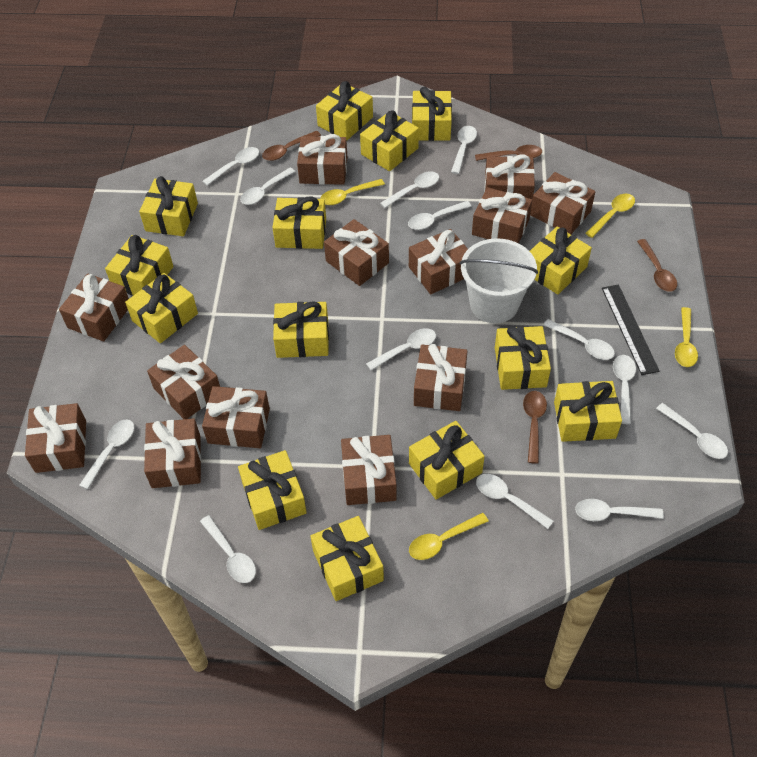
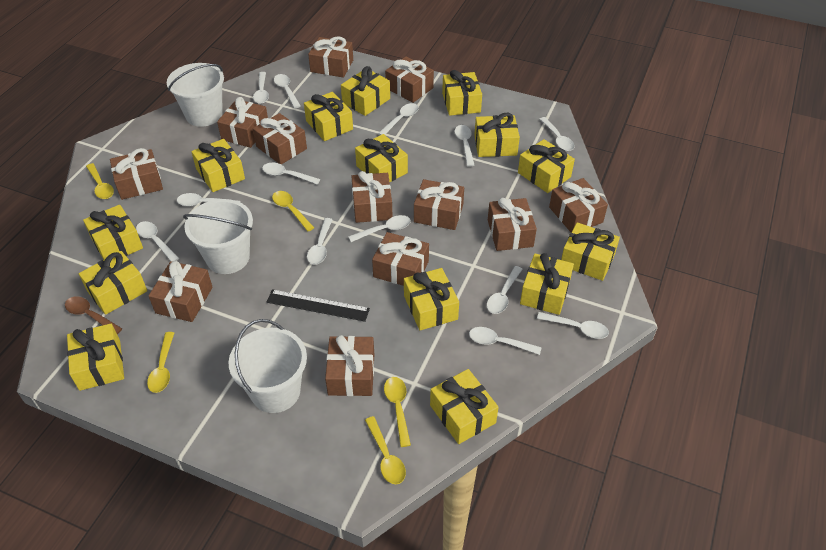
brown gift: [25,403,86,473] [59,274,129,341] [144,418,201,488] [147,345,220,419] [202,386,270,448] [297,134,347,185] [324,219,389,286] [341,435,397,505] [409,229,468,294] [414,344,467,411] [472,187,532,243] [484,155,535,199] [530,172,595,234] = 13 -> [110,148,163,200] [148,261,213,322] [217,97,268,148] [253,113,307,164] [308,36,353,78] [325,335,374,396] [351,171,393,223] [372,232,429,286] [385,56,434,103] [414,179,464,230] [488,198,537,251] [549,178,608,233] = 12
brown spoon: [262,131,321,161] [475,145,542,161] [523,391,547,464] [637,239,677,292] = 4 -> [65,296,122,334] = 1
white bucket: [460,238,538,323] = 1 -> [167,63,224,127] [183,199,253,274] [229,319,307,413] = 3
yellow spoon: [320,179,385,205] [409,513,489,560] [585,194,635,238] [675,307,698,367] = 4 -> [86,163,114,199] [147,332,174,393] [272,191,314,231] [365,416,406,484] [384,377,411,447] = 5

